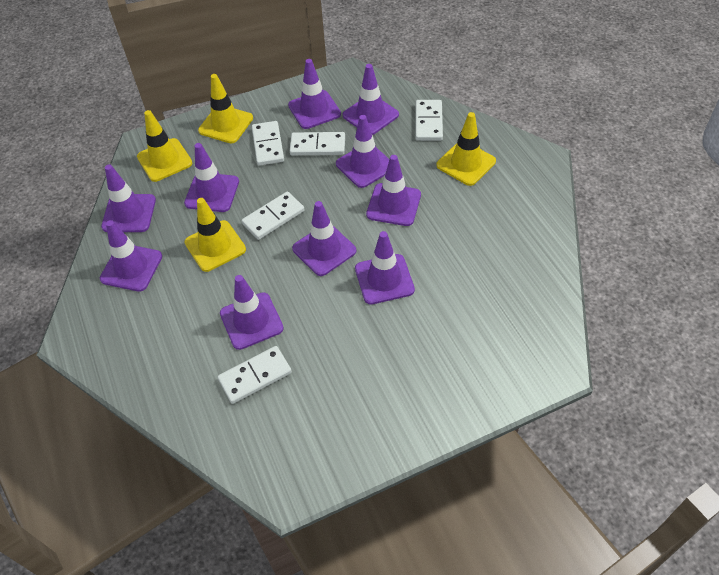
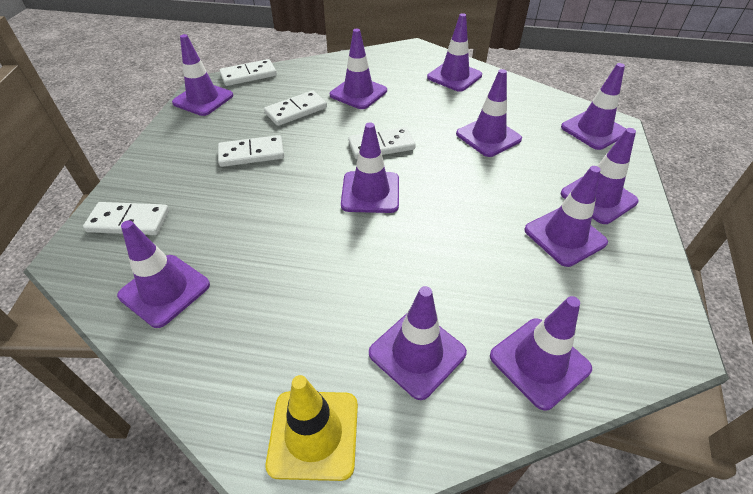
purple traffic cone: [100,220,162,292] [101,165,156,232] [184,143,239,212] [220,275,284,350] [288,59,341,129] [292,201,357,276] [336,115,389,188] [343,64,399,135] [355,231,415,305] [366,155,421,226] = 10 -> [117,220,210,328] [172,34,233,116] [330,29,387,109] [341,122,399,213] [369,286,467,400] [427,13,482,92] [456,69,522,157] [490,296,592,411] [524,166,608,267] [561,63,626,150] [561,128,639,224] = 11
yellow traffic cone: [137,110,192,182] [184,198,246,272] [198,74,253,144] [436,112,496,186] = 4 -> [266,375,358,481] = 1

